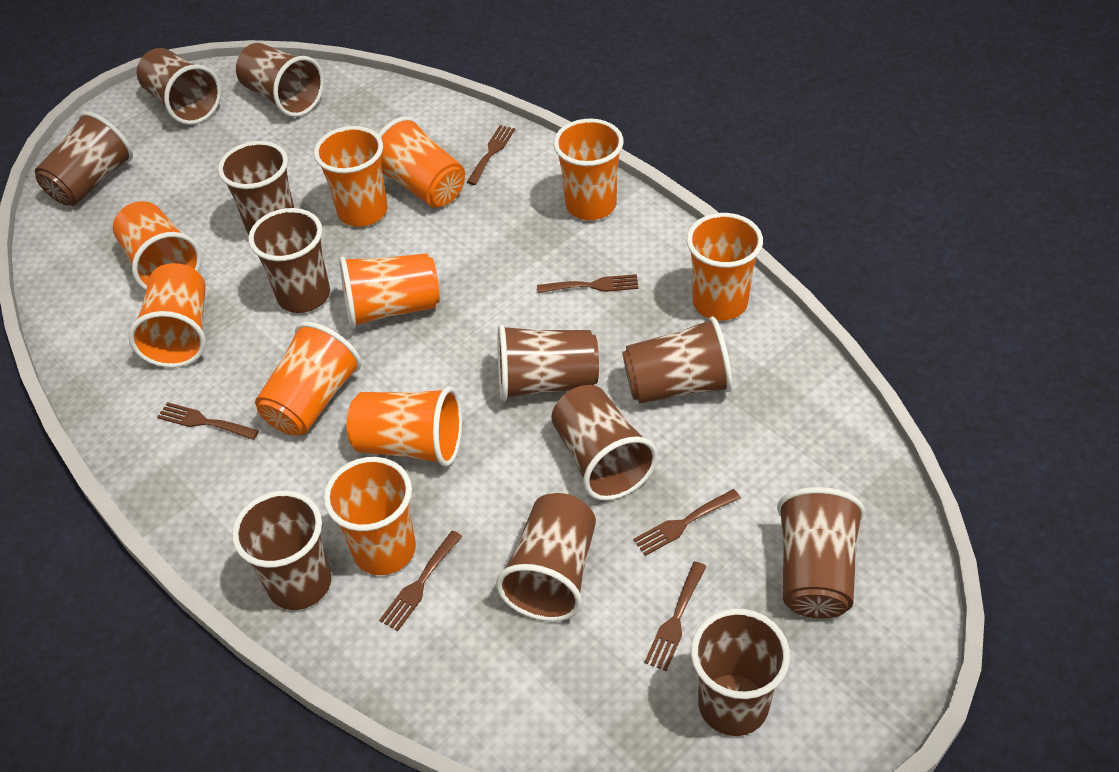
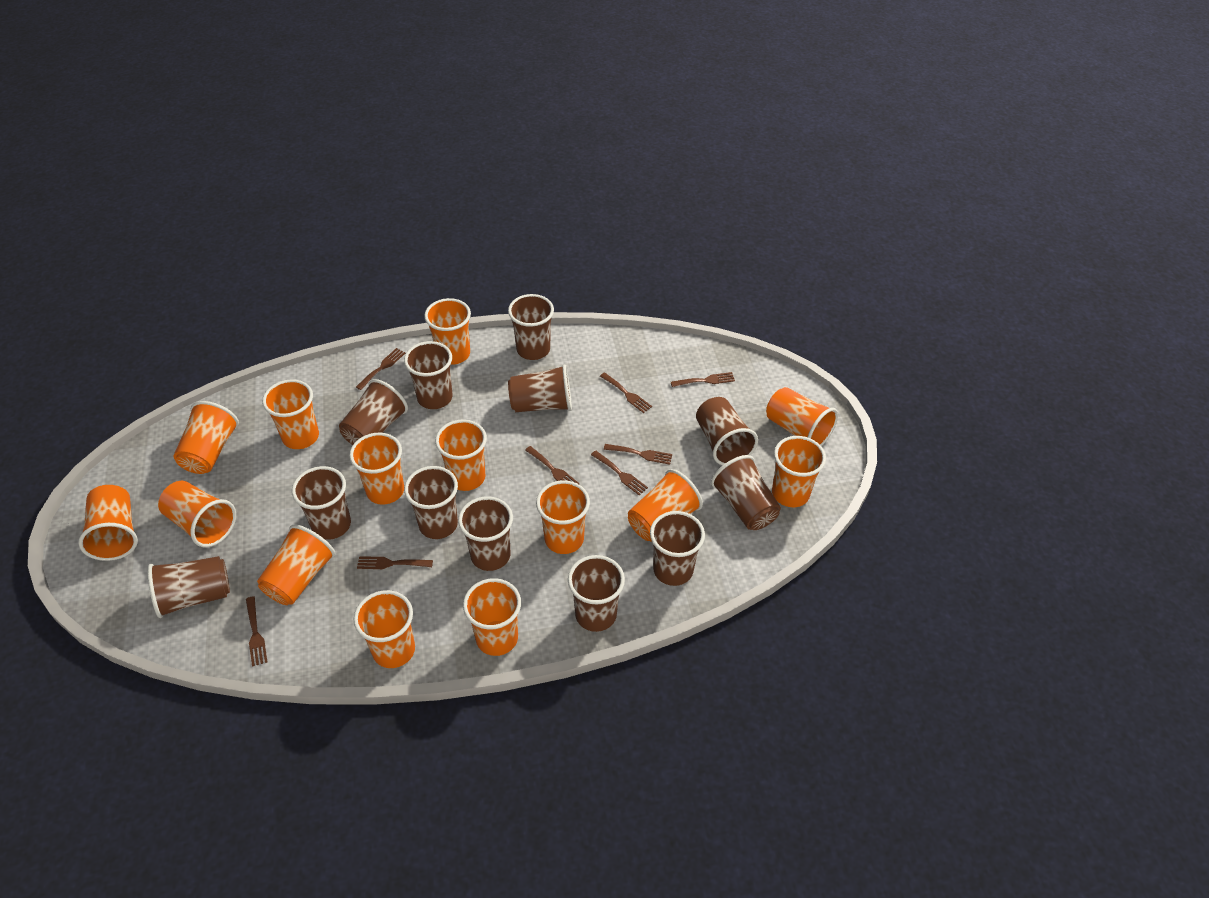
brown fork: [157,402,259,440] [379,531,463,631] [467,125,515,185] [537,274,639,293] [633,489,741,556] [644,561,707,671] = 6 -> [246,596,267,667] [356,348,405,390] [357,556,433,569] [525,446,580,484] [591,450,648,495] [600,372,652,413] [604,444,672,465] [671,372,735,387] = 8
orange cup: [113,201,202,290] [128,263,206,368] [255,322,362,436] [314,126,388,227] [324,457,416,575] [339,253,440,329] [347,387,462,467] [378,116,465,208] [554,119,624,220] [687,213,763,321] = 10 -> [78,485,138,561] [158,481,236,548] [173,401,239,474] [257,525,336,605] [262,379,319,449] [349,433,404,505] [354,590,415,668] [424,298,471,365] [435,419,487,491] [463,578,521,656] [536,480,590,554] [628,469,703,542] [766,387,838,446] [772,436,826,507] = 14

